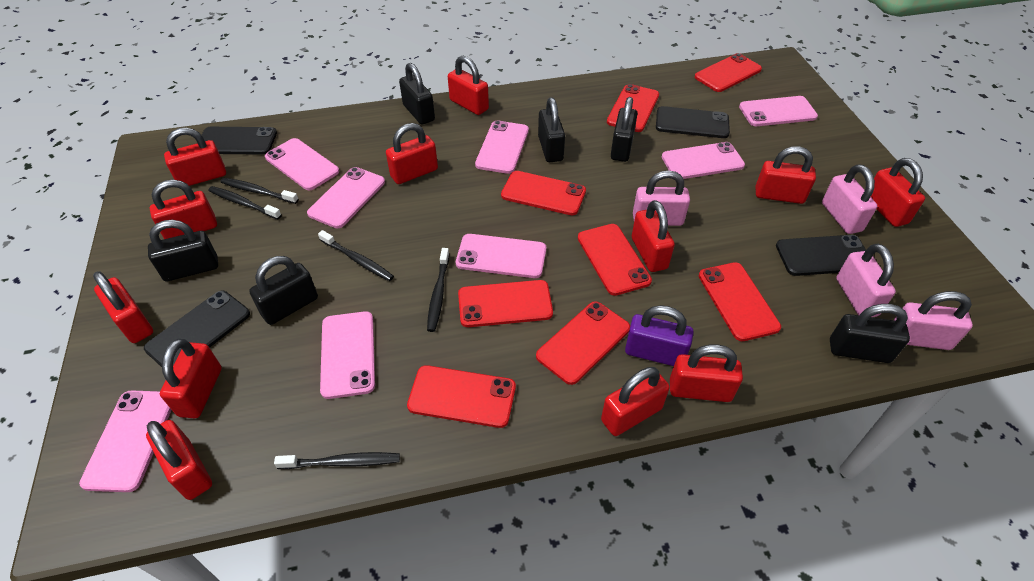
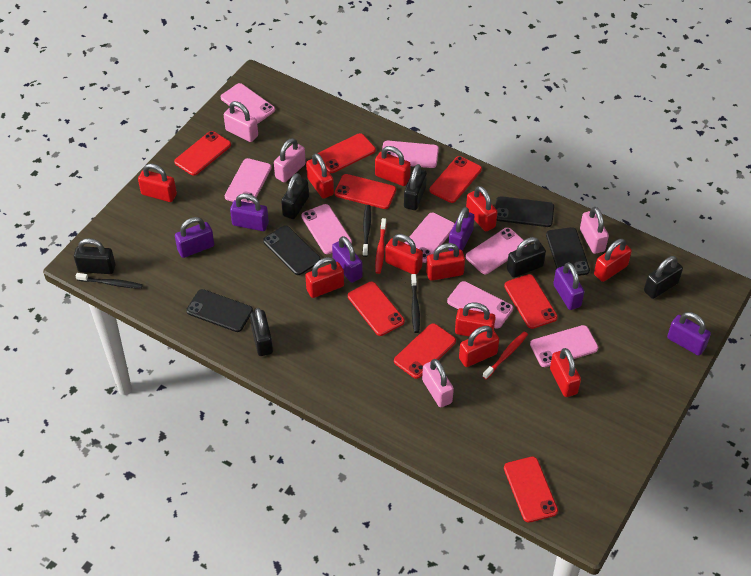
black toothbrush: [208,186,282,220] [220,178,299,204] [274,452,400,469] [318,230,394,281] [427,248,450,332] = 5 -> [76,273,143,289] [362,205,371,257] [411,274,420,333] = 3
purple padlock: [625,305,694,366] = 1 -> [175,217,214,258] [230,193,269,231] [332,236,363,283] [449,207,475,251] [553,262,584,310] [667,312,711,356] = 6
red padlock: [93,271,153,343] [146,420,212,500] [150,180,217,239] [160,339,222,419] [164,128,226,186] [386,123,438,184] [448,56,489,115] [601,367,670,436] [632,200,675,272] [670,344,743,402] [756,146,816,204] [871,158,925,227] = 12 -> [138,163,177,202] [305,257,344,298] [306,153,334,199] [375,146,411,186] [385,234,423,275] [426,243,465,281] [455,302,496,336] [459,326,499,367] [466,186,497,231] [550,348,581,397] [594,239,632,282] = 11
red toothbrush: none = 0 -> [375,218,387,274] [482,332,528,380] = 2

